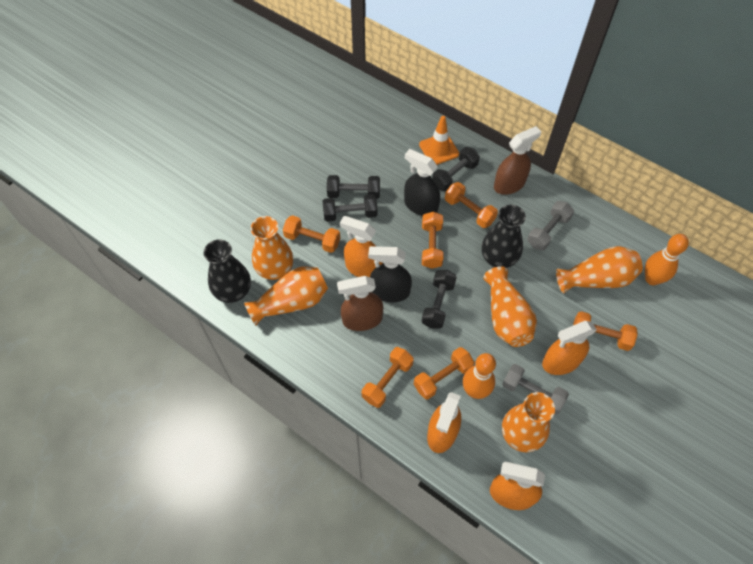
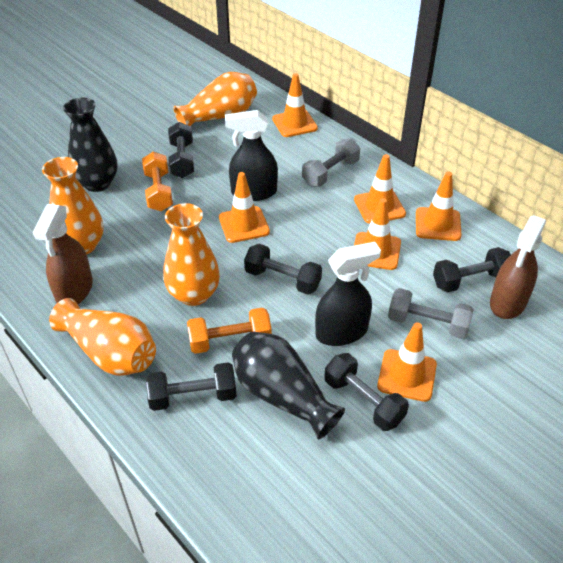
black dumbbell: [323,194,378,222] [327,175,380,199] [421,270,457,329] [432,147,480,191] = 4 -> [146,362,237,411] [168,122,194,178] [244,244,322,295] [324,353,409,431] [433,247,511,293] = 5
orange bowling pin: [463,353,496,399] [645,234,689,285] = 2 -> none = 0
orange dumbbell: [283,215,340,253] [362,347,414,408] [414,347,474,399] [422,212,444,269] [445,182,498,228] [573,311,638,351] = 6 -> [142,152,173,211] [187,308,272,354] = 2
orange spray bottle: [340,216,383,277] [427,392,461,453] [490,462,545,510] [542,321,597,375] = 4 -> none = 0
orange traffic cone: [419,116,459,165] = 1 -> [219,172,270,243] [272,73,318,137] [354,154,406,224] [354,198,401,270] [377,322,437,402] [416,172,461,241] = 6
orange vase: [244,267,328,326] [251,216,293,280] [483,266,537,347] [502,392,555,452] [556,246,643,293] = 5 -> [42,157,103,255] [49,298,156,376] [163,203,220,306] [174,72,257,126] = 4

